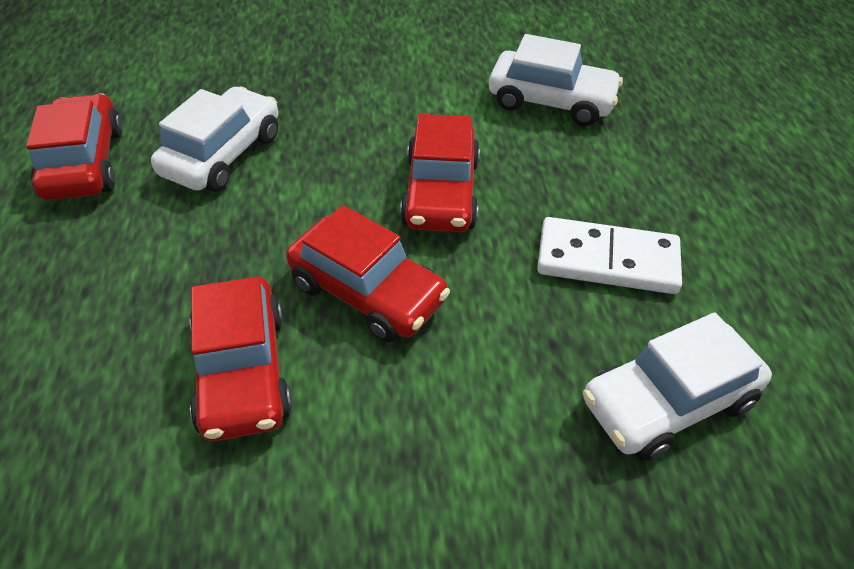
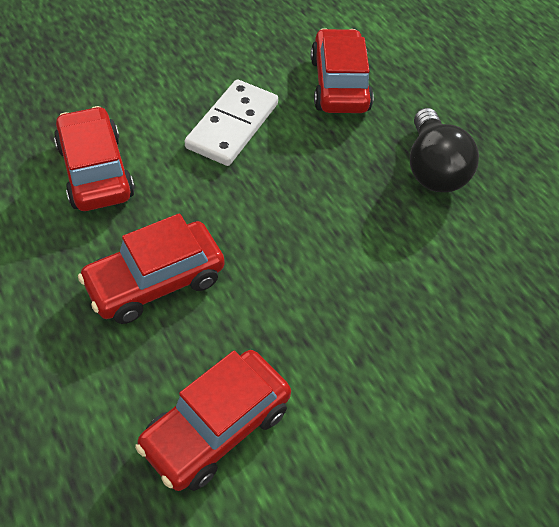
black light bulb: none = 0 -> [410,108,479,192] = 1
white car: [151,87,278,192] [489,34,623,126] [583,312,772,461] = 3 -> none = 0

